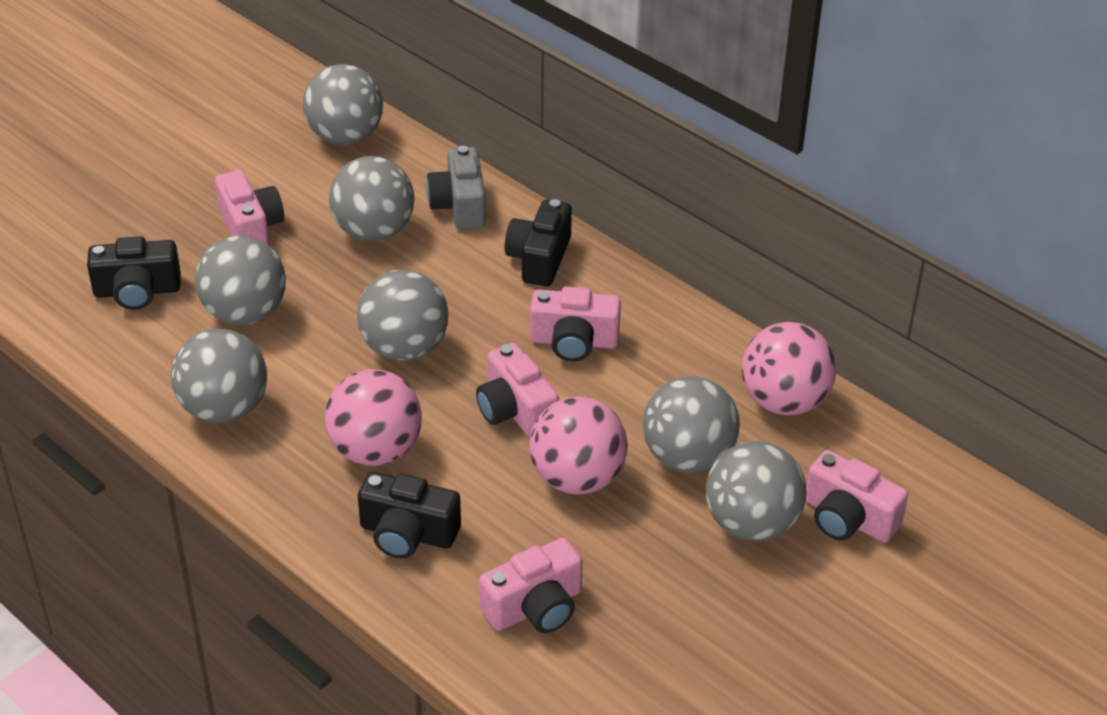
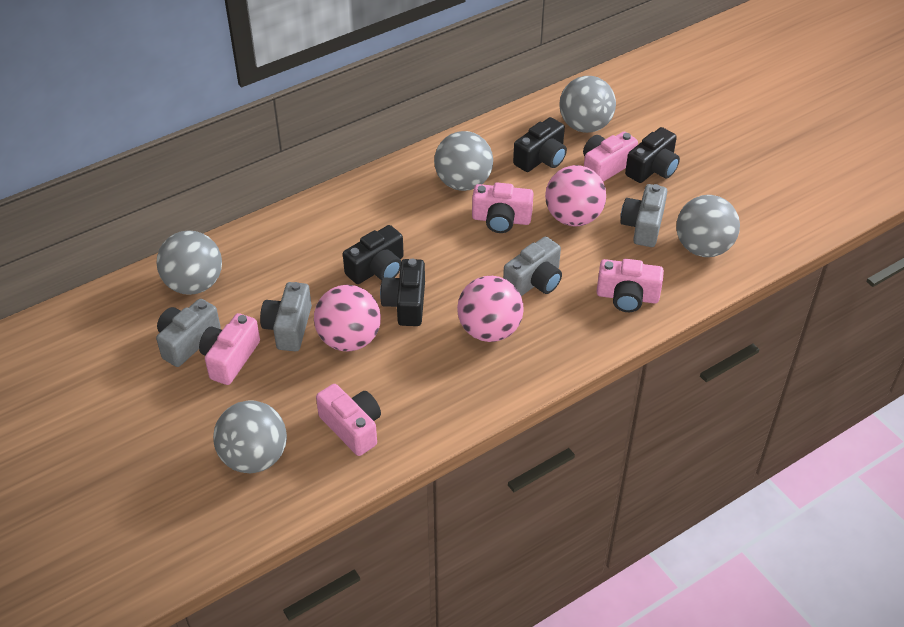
black camera: [87,236,181,310] [358,472,461,559] [505,199,572,286] = 3 -> [343,225,404,284] [380,259,425,326] [513,117,567,172] [625,127,680,183] = 4
grey ball: [171,329,267,423] [195,236,286,325] [303,64,383,145] [329,156,415,241] [357,270,449,361] [643,376,740,473] [706,441,807,542] = 7 -> [156,230,222,295] [213,400,287,473] [434,131,493,191] [559,76,616,133] [676,195,740,257] = 5
grey camera: [426,146,486,230] = 1 -> [156,299,221,367] [260,282,312,351] [503,236,562,296] [620,184,667,247] = 4

